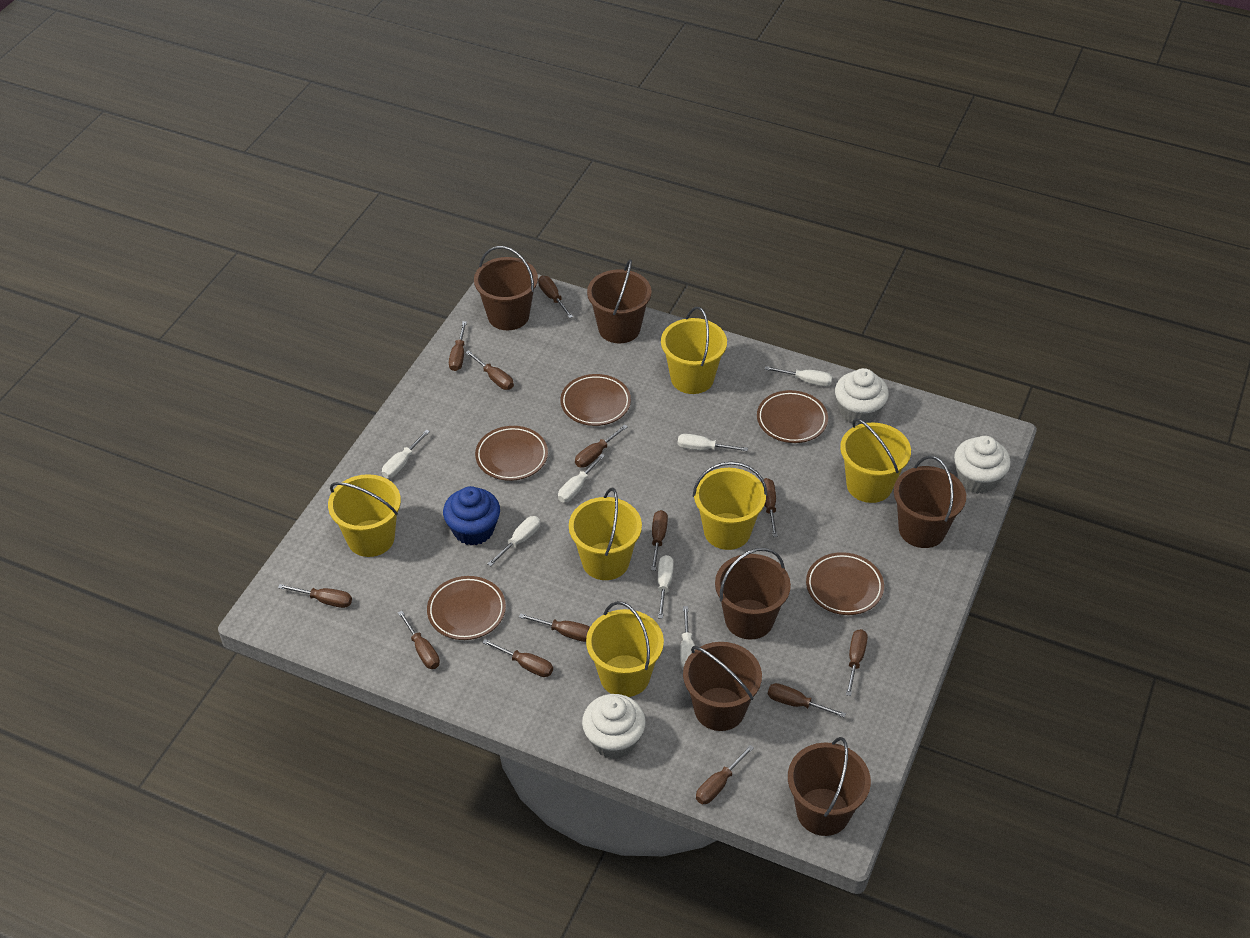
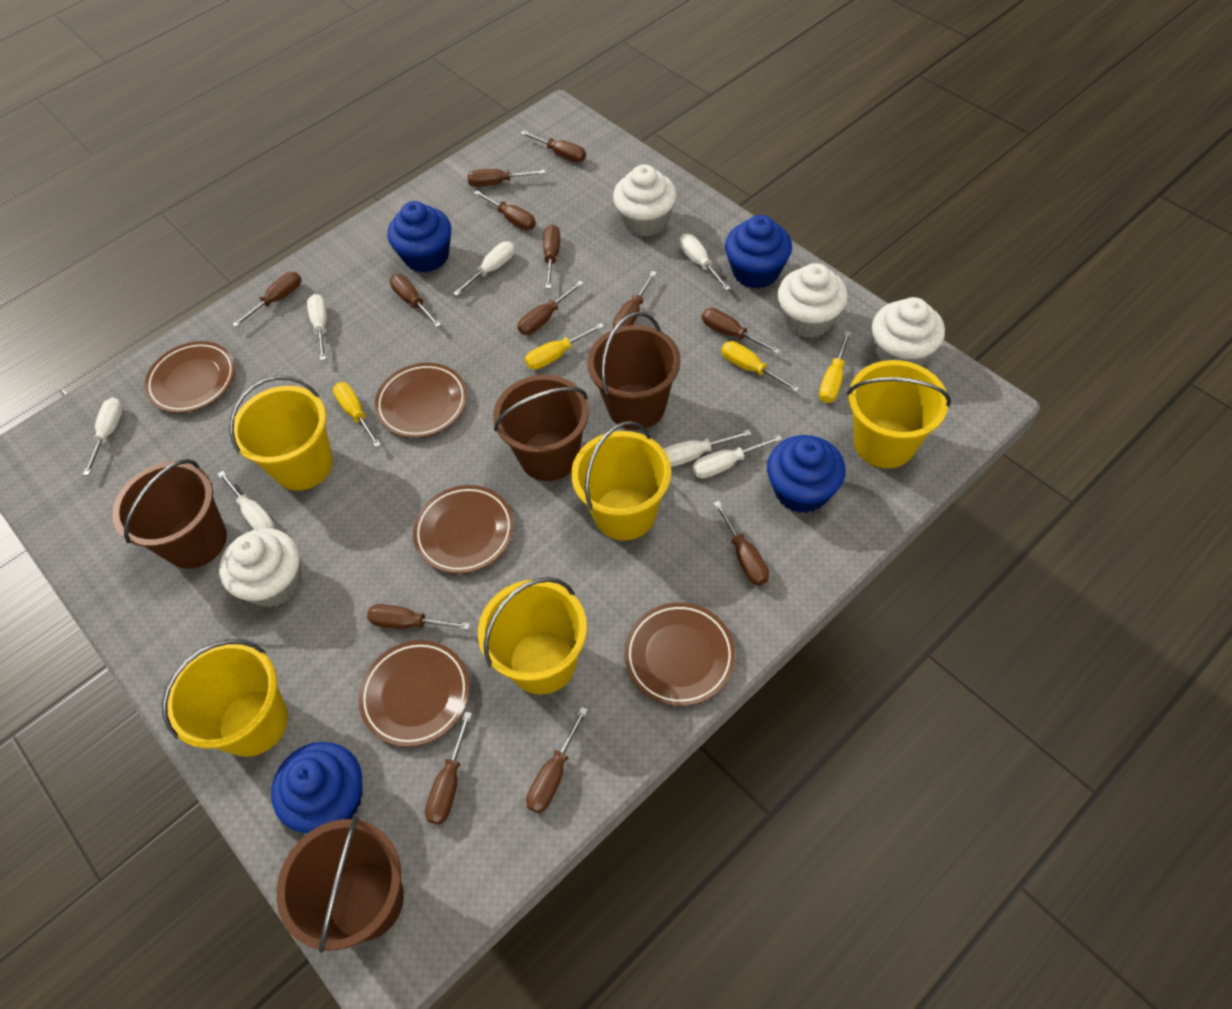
blue cupcake: [443,486,500,546] = 1 -> [271,742,363,833] [388,201,451,273] [725,215,792,289] [767,435,845,513] = 4
brown bucket: [474,246,538,330] [587,259,652,343] [683,642,762,731] [715,548,791,640] [788,737,871,836] [894,456,966,548] = 6 -> [112,459,227,569] [276,816,404,953] [493,375,589,481] [587,312,681,430] = 4
white cupcake: [582,694,646,759] [835,368,889,425] [954,436,1011,494] = 3 -> [219,528,301,607] [613,164,677,237] [778,263,848,338] [872,297,945,366] = 4
yellow bucket: [328,474,401,557] [569,488,642,580] [586,601,664,697] [661,307,727,394] [693,462,767,550] [840,418,911,503] = 6 -> [162,639,288,757] [229,376,333,491] [478,577,587,695] [571,421,671,541] [847,360,951,468] = 5
yellow screwdriver: none = 0 -> [333,382,381,447] [525,323,604,369] [721,341,800,392] [819,331,851,403] = 4

